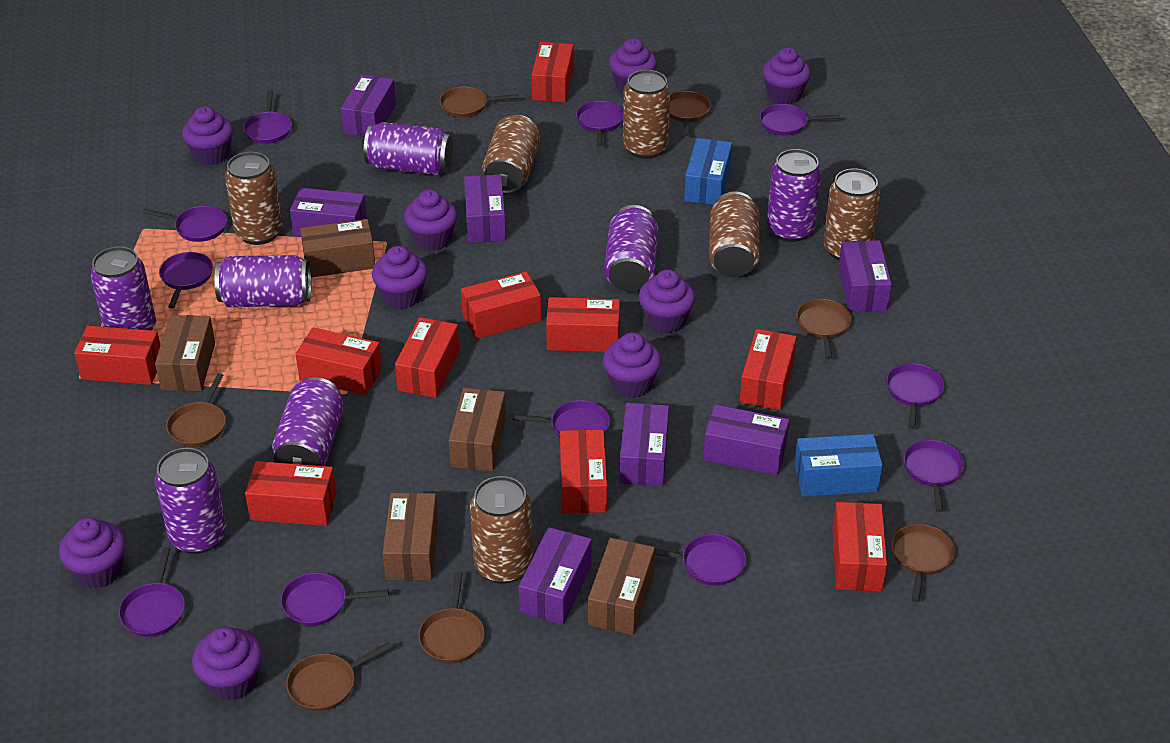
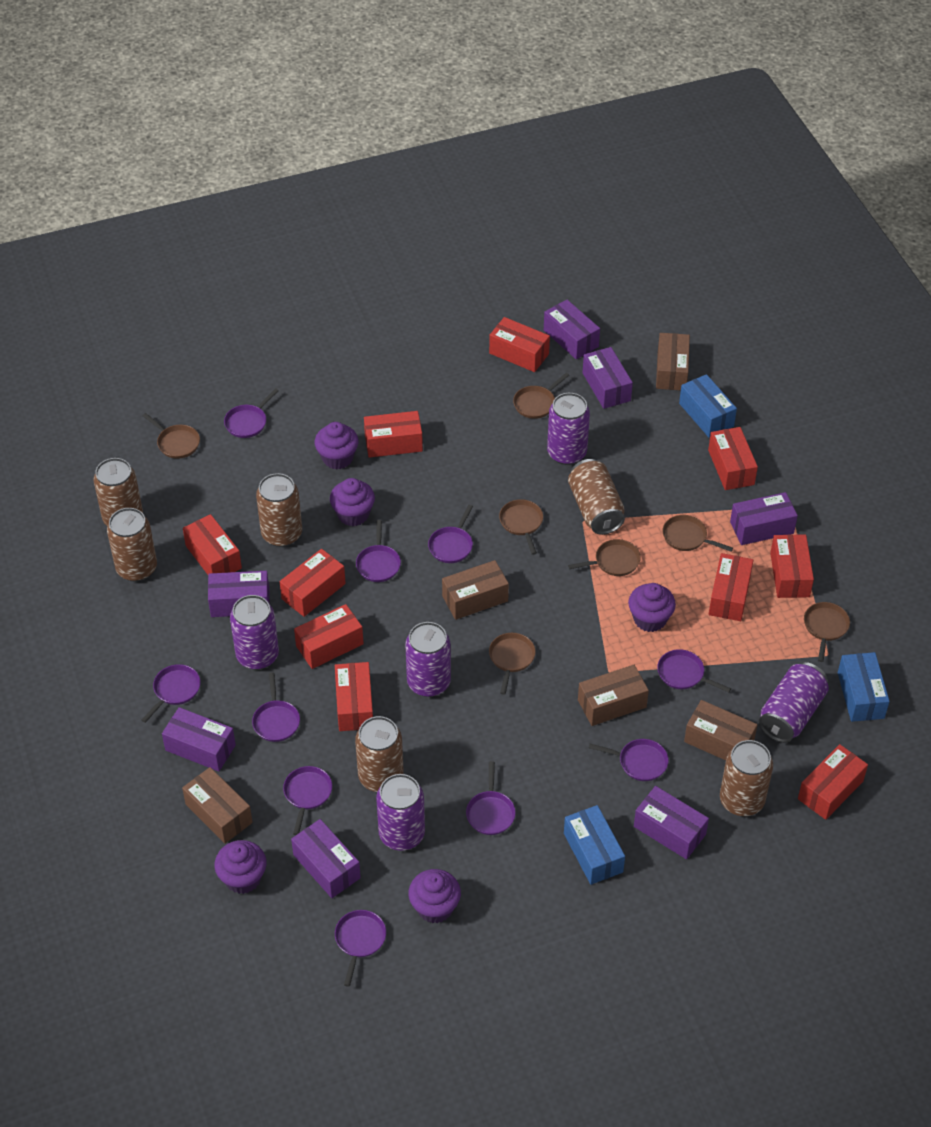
blue box: [684,138,732,205] [794,434,883,497] = 2 -> [564,805,625,885] [679,374,737,437] [838,652,890,722] = 3
purple can: [90,247,156,330] [154,448,227,554] [214,255,311,307] [272,377,344,466] [364,122,453,175] [604,205,658,292] [767,149,821,242] = 7 -> [230,595,279,670] [376,774,425,851] [405,622,451,697] [547,393,590,465] [759,662,829,743] = 5
purple cupcake: [59,518,126,589] [182,106,233,165] [192,627,262,701] [372,246,428,309] [404,189,458,251] [603,332,661,398] [609,38,657,93] [639,270,695,333] [762,47,811,104] = 9 -> [214,840,266,894] [314,422,359,470] [330,478,375,526] [408,869,461,923] [628,583,676,632] = 5
purple pan: [118,547,185,637] [143,206,227,242] [159,252,213,309] [243,90,292,144] [280,573,389,626] [512,400,610,438] [576,101,623,147] [655,534,746,585] [759,104,840,136] [886,363,944,428] [903,440,964,512] = 11 -> [141,664,200,723] [224,388,279,438] [252,673,300,742] [283,766,332,835] [335,910,386,987] [356,520,401,582] [428,505,473,563] [466,761,516,835] [589,739,669,781] [657,649,731,693] = 10

